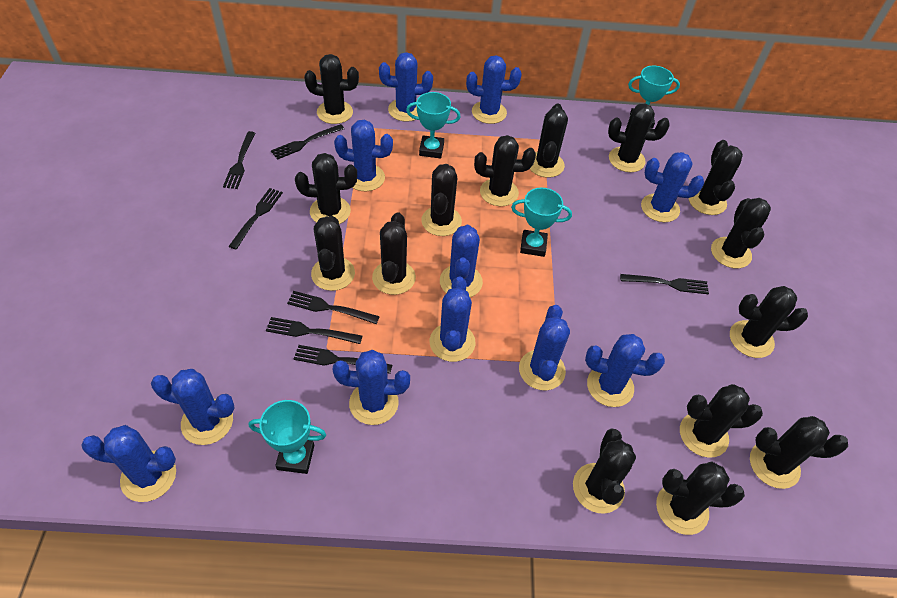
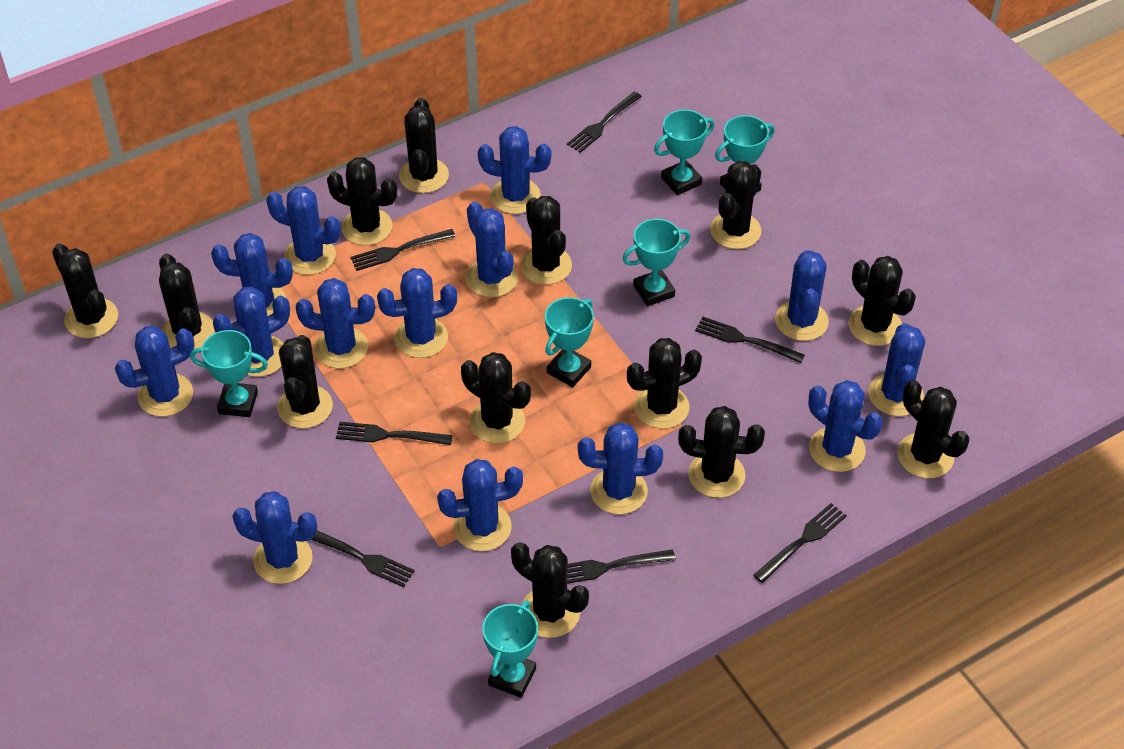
black cactus: [295,153,357,224] [304,54,359,124] [311,216,355,291] [372,212,416,295] [421,164,462,236] [474,135,536,206] [530,103,568,178] [573,428,636,514] [608,103,670,172] [656,461,745,535] [680,384,763,458] [689,140,743,215] [711,198,771,269] [730,286,808,358] [750,416,848,489] = 15 -> [52,244,118,338] [159,254,215,350] [277,335,333,428] [327,157,397,245] [399,98,449,193] [461,352,531,443] [511,542,589,638] [520,196,572,285] [627,338,702,429] [678,406,765,498] [710,161,761,249] [848,256,916,346] [897,380,969,478] = 13
blue cactus: [81,425,176,502] [151,369,235,445] [332,350,410,425] [334,120,393,191] [379,52,433,122] [430,276,476,362] [440,225,483,297] [466,55,522,124] [519,305,570,390] [585,334,665,407] [641,152,704,222] = 11 -> [115,326,195,417] [211,233,293,316] [213,286,290,377] [232,491,317,584] [266,186,341,275] [296,278,375,368] [377,268,457,358] [437,459,523,551] [466,202,518,297] [478,126,551,214] [578,422,663,514] [775,250,829,341] [808,380,883,472] [868,323,925,416] = 14
turquoise trophy: [249,400,326,474] [406,92,461,159] [511,188,572,257] [628,66,680,129] = 4 -> [190,330,268,417] [482,600,538,698] [545,297,594,387] [622,219,690,306] [654,110,715,195] [715,115,775,192] = 6

